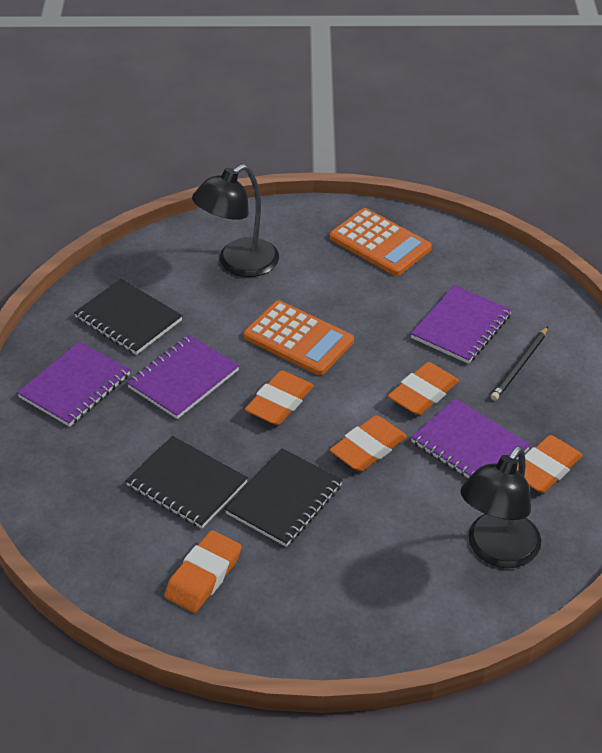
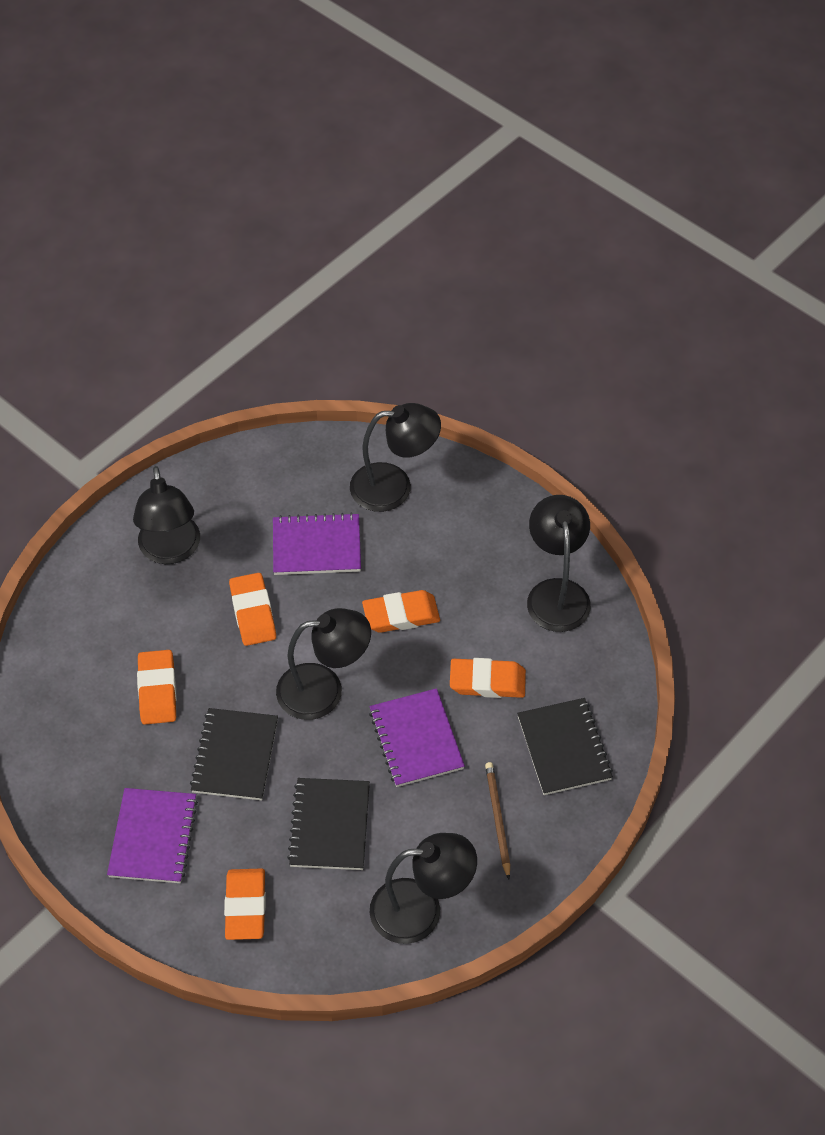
black lamp: [192,164,279,277] [460,446,541,568] = 2 -> [133,466,200,564] [276,608,371,720] [350,403,441,512] [370,833,477,944] [527,495,591,632] = 5
black pencil: [491,327,548,401] = 1 -> none = 0
brown pencil: none = 0 -> [485,762,510,879] = 1
orange calculator: [244,301,354,375] [330,208,432,276] = 2 -> none = 0
purple notebook: [17,341,130,427] [127,335,239,419] [410,285,512,364] [411,398,530,478] = 4 -> [107,788,198,883] [273,512,361,575] [369,688,465,787] = 3

